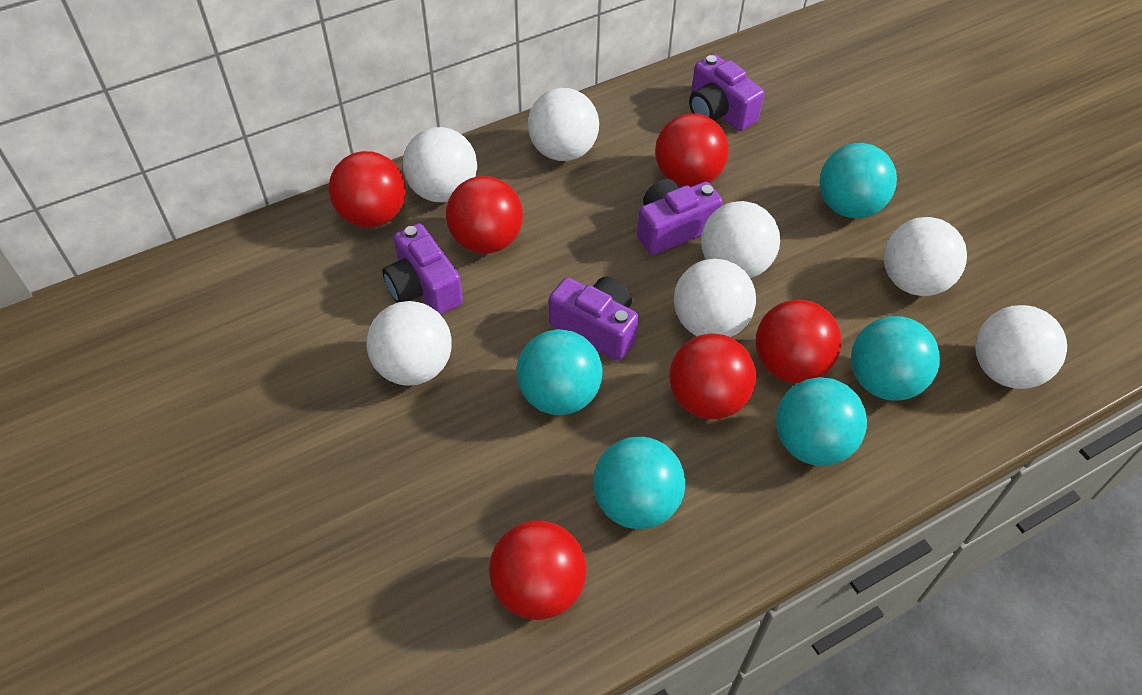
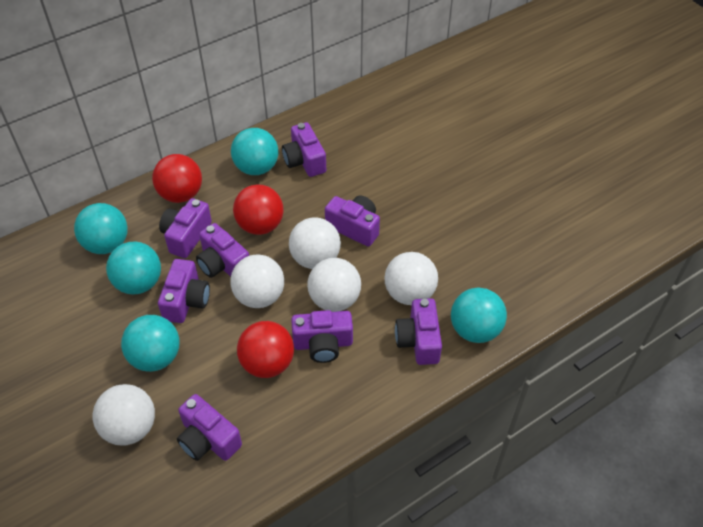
purple camera: [382,223,463,315] [549,277,638,361] [637,179,723,255] [689,54,764,131] = 4 -> [158,259,210,323] [159,198,212,258] [177,394,242,461] [196,223,249,278] [282,122,326,177] [291,310,353,363] [325,195,380,247] [395,298,442,365] = 8
red ball: [329,151,406,228] [446,176,523,253] [489,520,586,620] [655,113,729,187] [669,333,756,419] [756,299,842,383] = 6 -> [152,154,202,203] [233,184,284,235] [237,321,294,378] = 3
white ball: [366,301,452,386] [402,127,477,202] [528,88,599,161] [674,259,756,337] [701,201,780,278] [884,217,967,296] [976,305,1067,389] = 7 -> [93,384,155,446] [231,254,284,308] [289,217,341,269] [307,258,361,312] [384,252,438,305] = 5

